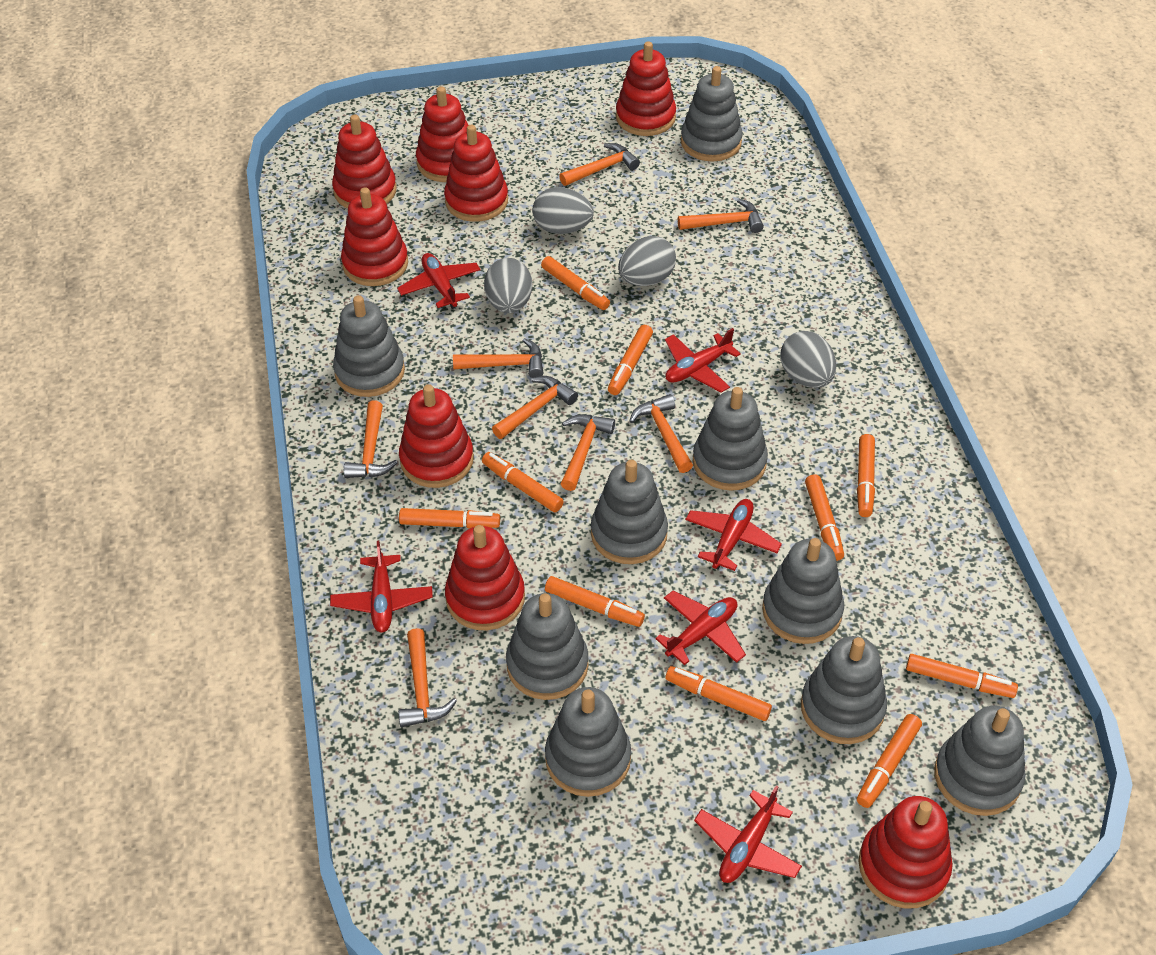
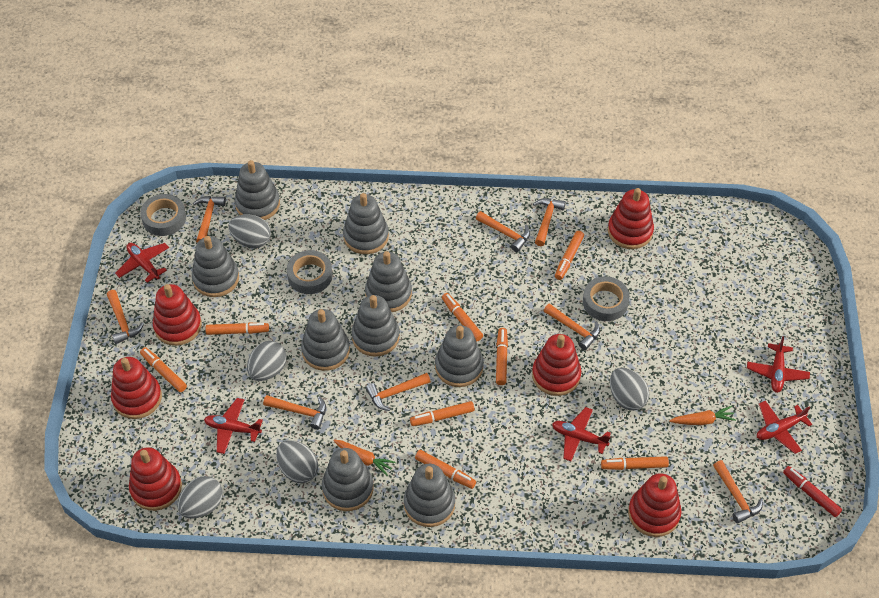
grey egg: [484,258,532,313] [533,187,594,234] [618,236,676,286] [780,331,836,388] = 4 -> [177,476,223,519] [228,214,271,248] [247,341,287,381] [276,440,318,483] [610,368,649,411] = 5
grey tape: none = 0 -> [140,194,186,236] [287,250,333,294] [583,276,630,321] = 3
orange carrot: none = 0 -> [333,440,396,476] [669,406,736,425] = 2
orange marker: [399,508,500,528] [482,452,564,512] [541,256,610,310] [545,576,645,627] [608,325,653,395] [665,666,772,721] [805,474,844,561] [857,434,875,517] [857,714,922,808] [906,654,1018,698] = 10 -> [140,347,187,392] [205,323,269,335] [410,401,474,426] [415,450,476,489] [442,293,483,341] [496,328,508,385] [555,231,584,280] [601,456,669,470] = 8
red marker: none = 0 -> [783,466,842,517] = 1
red plane: [330,541,433,633] [397,253,481,309] [655,591,746,665] [665,328,741,393] [685,499,782,571] [694,786,802,883] = 6 -> [115,243,169,283] [204,398,263,454] [552,407,611,461] [747,336,810,393] [757,401,812,454] = 5
red stacking toy: [332,114,397,208] [341,187,408,286] [399,384,474,488] [416,86,468,182] [444,125,508,222] [445,525,525,630] [616,41,676,136] [859,796,953,908] = 8 -> [111,357,162,419] [129,447,182,511] [153,284,202,346] [532,334,581,396] [608,188,654,249] [628,473,681,537] = 6

